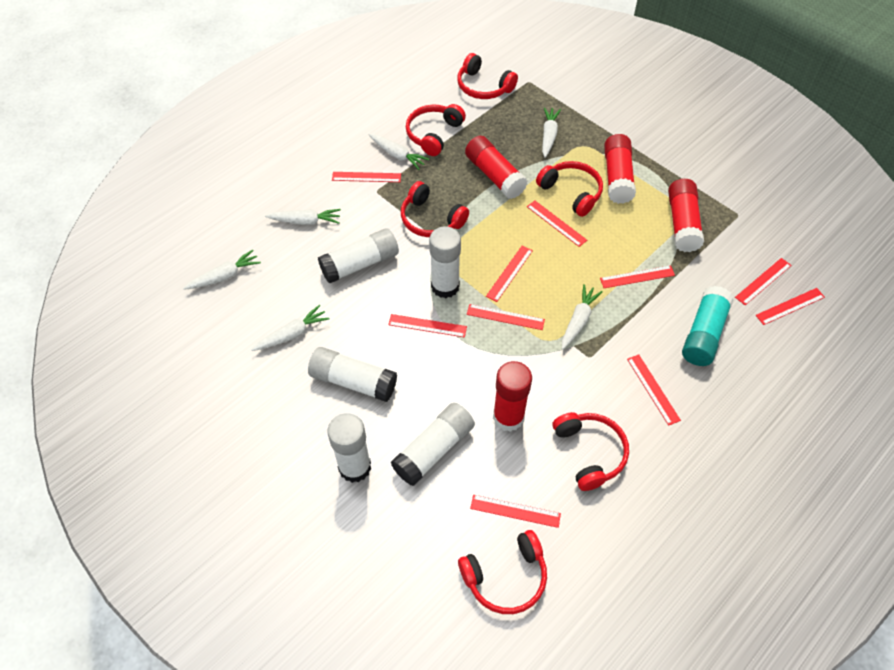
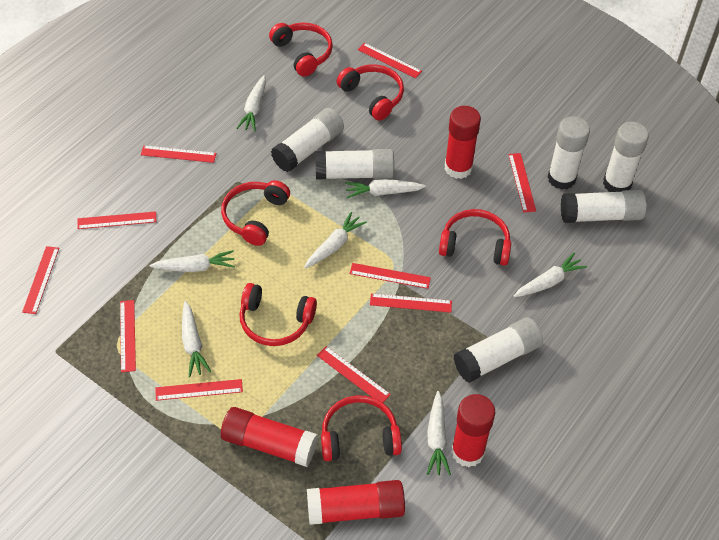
turquoise glue stick: [682,286,733,366] = 1 -> none = 0
white carrot: [183,250,261,290] [251,305,330,351] [265,209,341,225] [369,134,429,170] [542,107,561,158] [562,284,603,349] = 6 -> [149,250,235,272] [182,301,211,377] [236,75,266,132] [304,212,367,268] [345,179,426,198] [427,391,451,476] [513,253,587,297] = 7
white glue stick: [308,347,397,402] [318,228,399,283] [327,413,371,483] [391,403,475,486] [429,226,461,298] = 5 -> [271,108,344,172] [315,149,394,180] [453,317,543,383] [548,116,590,190] [561,190,646,223] [603,122,649,192] = 6

